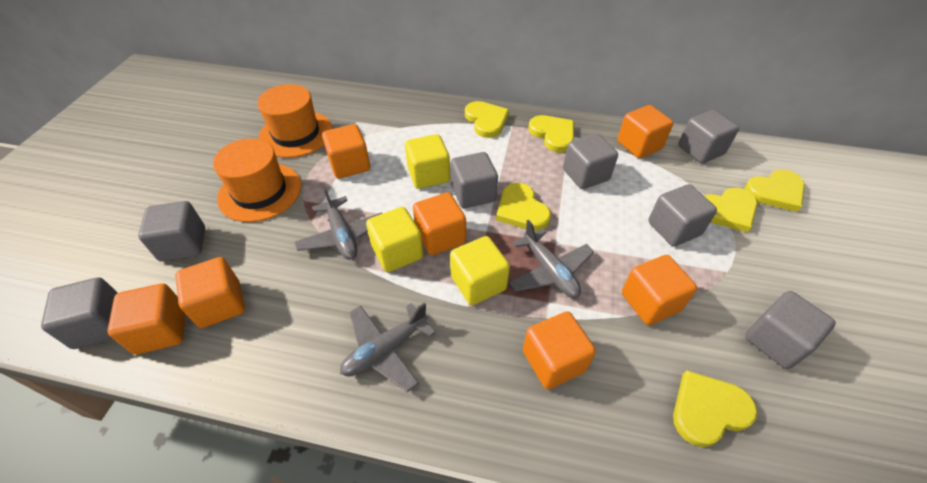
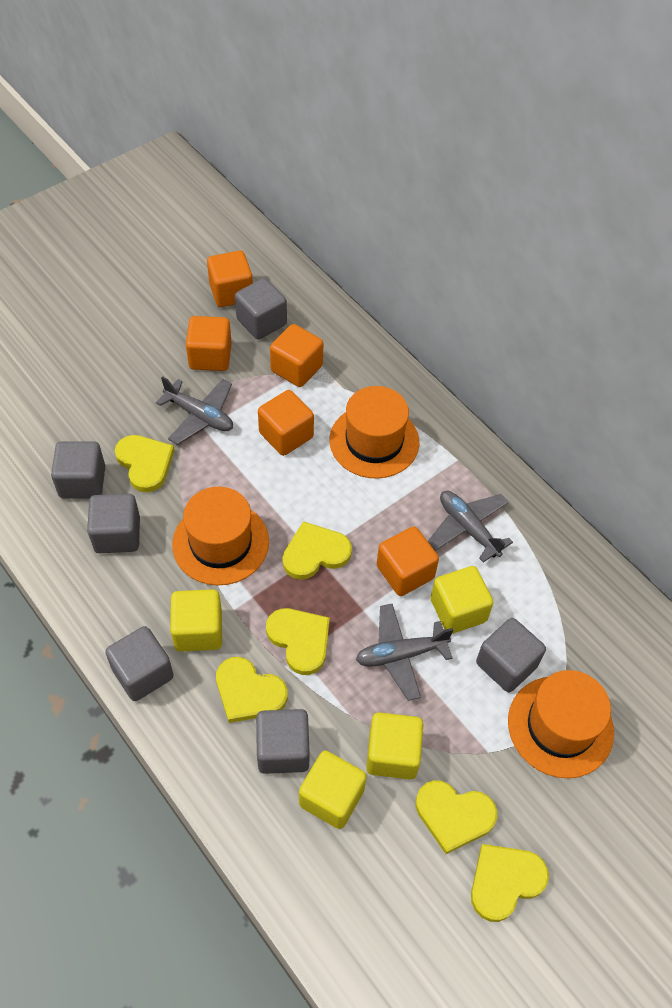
grey cube: [41,277,118,349] [138,201,205,262] [451,152,498,208] [563,133,618,189] [648,184,717,247] [678,110,739,163] [745,291,836,369] = 7 -> [51,441,105,499] [87,494,140,553] [105,626,174,701] [235,278,287,339] [256,709,310,774] [476,618,546,692] = 6
orange cube: [107,283,186,354] [175,257,245,328] [322,124,370,179] [413,192,466,255] [523,311,596,389] [617,105,673,158] [622,255,697,325] = 7 -> [186,316,232,371] [207,251,253,307] [258,390,314,456] [270,324,323,387] [377,526,439,596] = 5
orange hat: [213,138,301,222] [257,84,333,158] = 2 -> [172,487,269,585] [329,386,419,479] [508,670,614,778] = 3
yellow cube: [366,207,423,272] [405,134,450,189] [450,236,510,305] = 3 -> [170,589,222,652] [299,750,367,829] [366,712,423,779] [430,566,494,634] = 4

